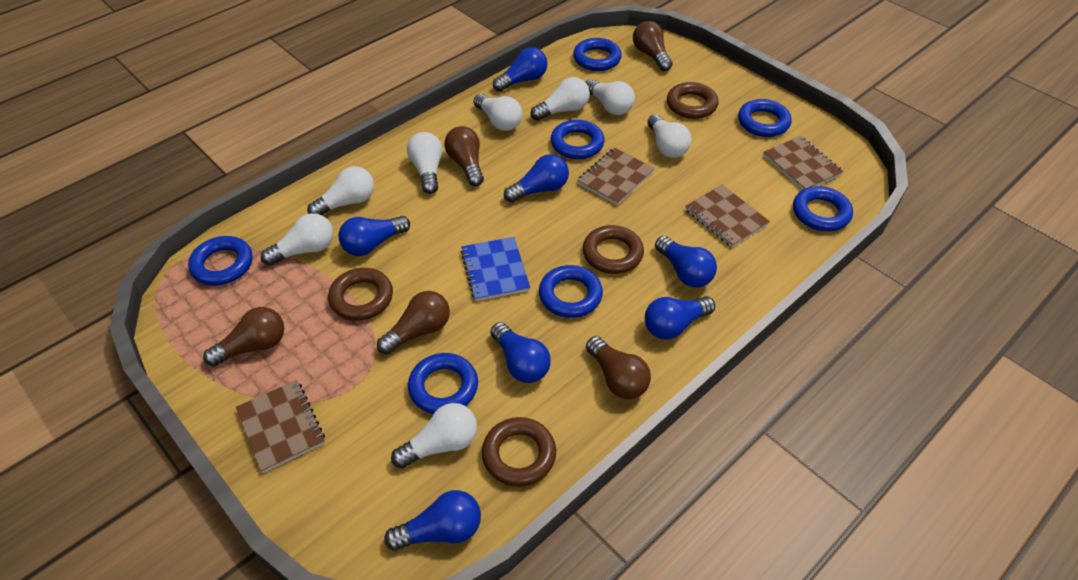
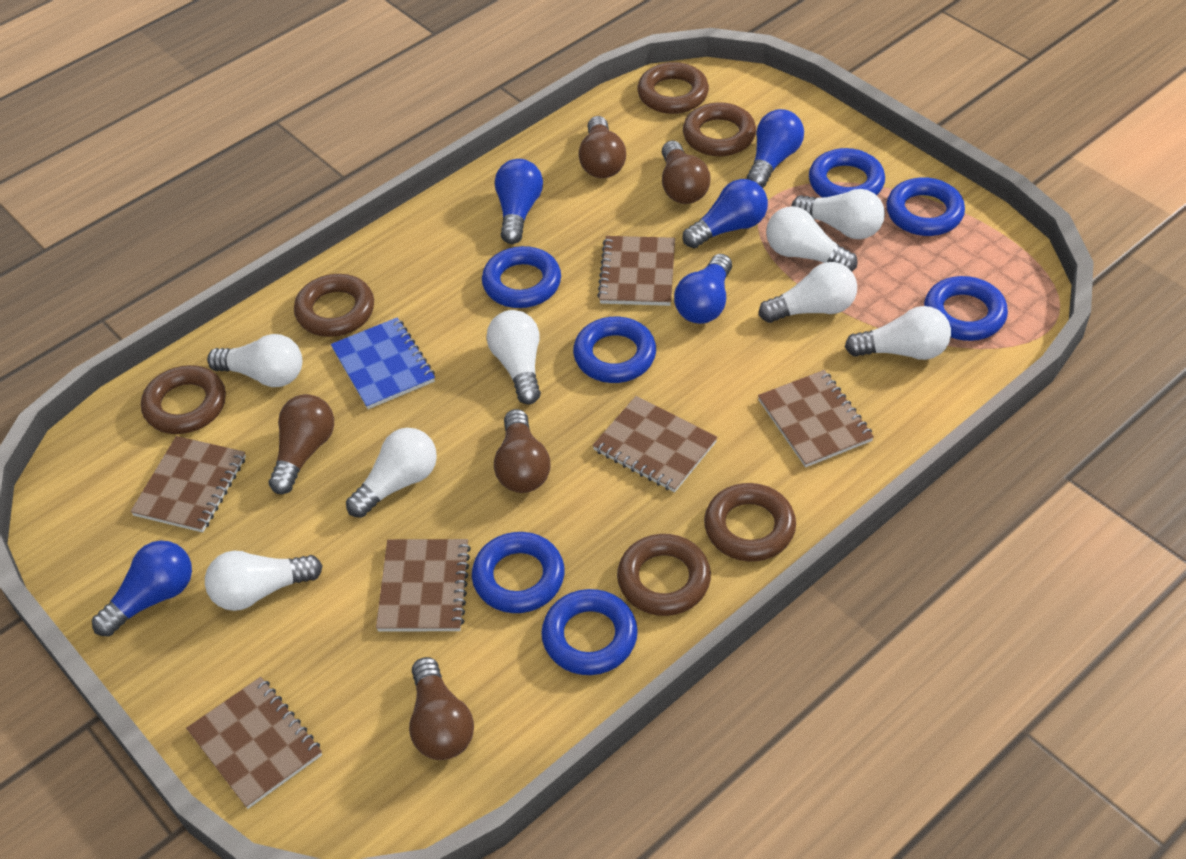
blue light bulb: [339,216,410,256] [384,490,481,551] [490,322,551,383] [493,47,548,92] [504,154,569,203] [645,296,715,340] [655,236,717,288] = 7 -> [92,540,192,637] [495,159,543,244] [674,254,732,324] [683,179,768,248] [746,109,804,188] = 5
brown notebook: [236,380,325,473] [577,148,655,205] [685,185,770,247] [763,136,843,190] = 4 -> [130,436,246,533] [186,677,322,809] [376,539,471,631] [592,396,718,492] [597,236,675,306] [758,370,874,467] = 6
brown ring: [328,268,393,321] [482,417,556,487] [583,225,644,274] [667,82,719,119] = 4 -> [141,365,226,434] [294,274,374,337] [617,534,711,616] [637,62,709,114] [683,102,756,156] [704,483,796,562] = 6

